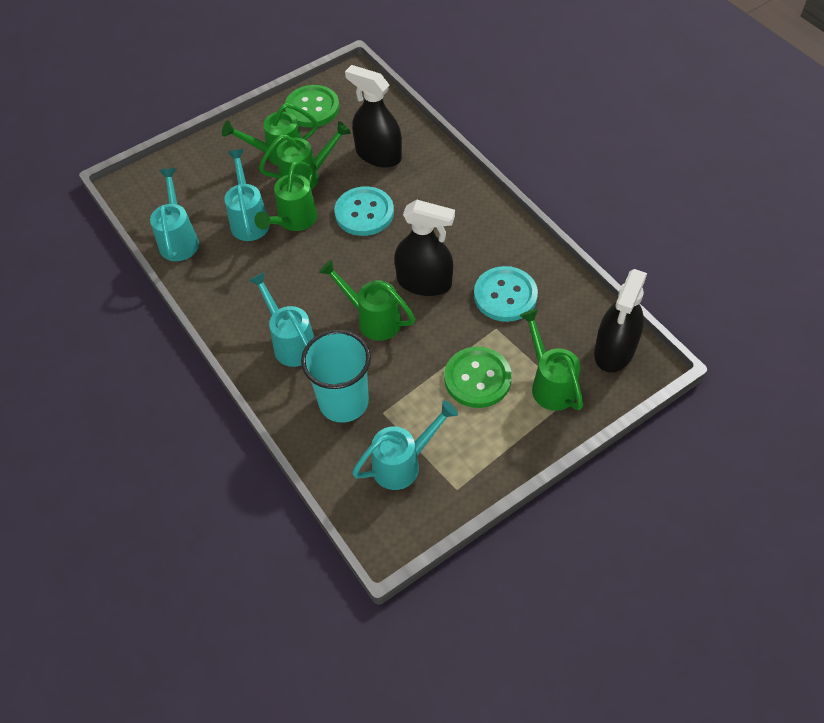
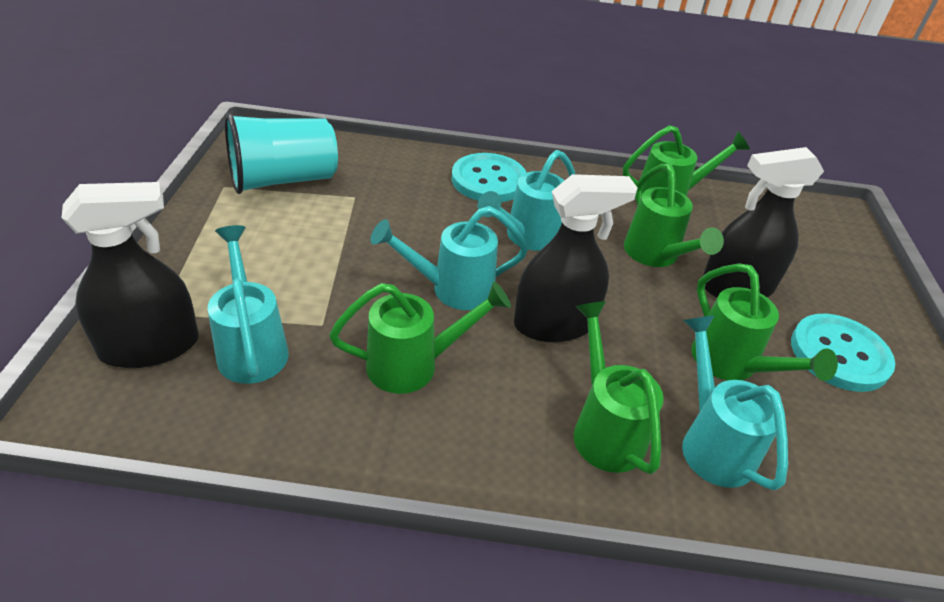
green button: [285,85,340,127] [444,347,512,408] = 2 -> none = 0

